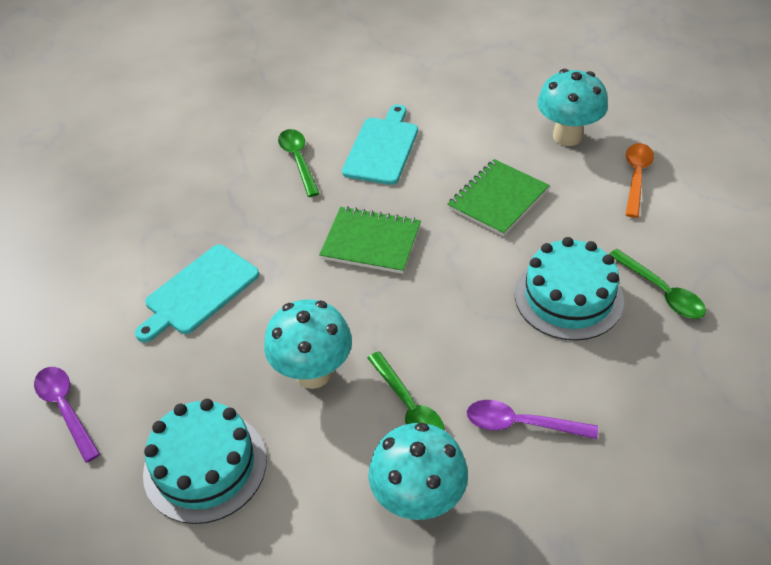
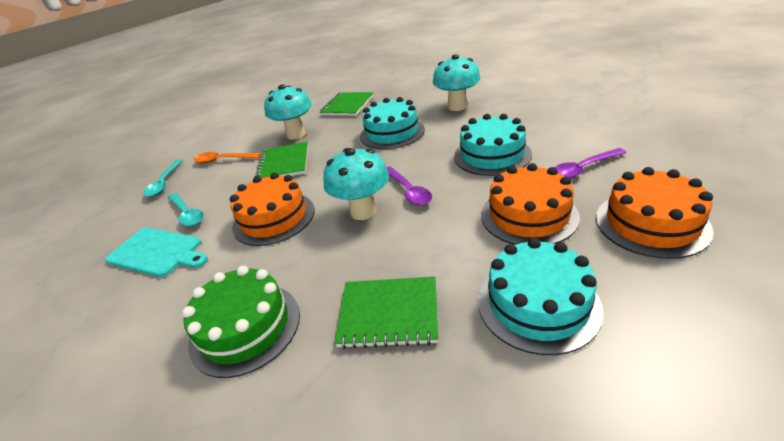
green cake: none = 0 -> [182,266,300,378] = 1
green notebook: [319,206,421,274] [447,159,550,236] = 2 -> [255,142,308,178] [320,92,374,116] [335,276,438,349] = 3
green spoon: [278,129,320,197] [368,351,445,430] [609,249,706,319] = 3 -> none = 0
orange cake: none = 0 -> [230,172,315,246] [481,163,580,245] [596,167,714,259] = 3
turquoise cake: [143,399,267,524] [515,237,624,341] = 2 -> [360,97,425,149] [454,114,532,176] [478,238,603,355] = 3
turquoise cutting board: [135,244,259,342] [342,104,418,185] = 2 -> [105,227,208,277] = 1
turquoise spoon: none = 0 -> [143,159,183,197] [167,193,204,227] = 2

